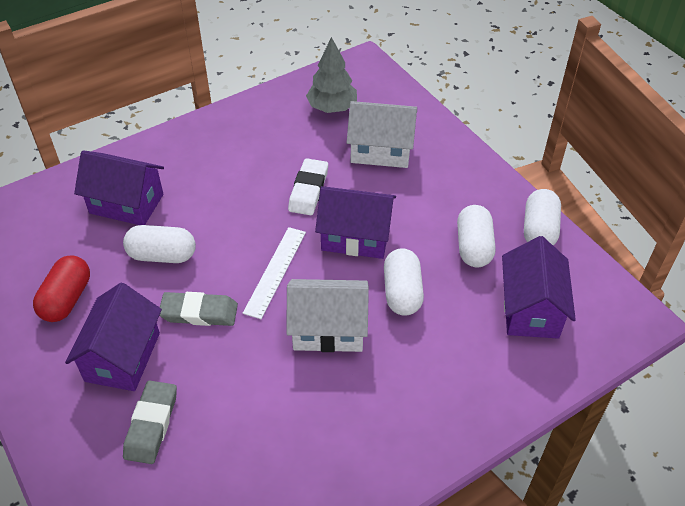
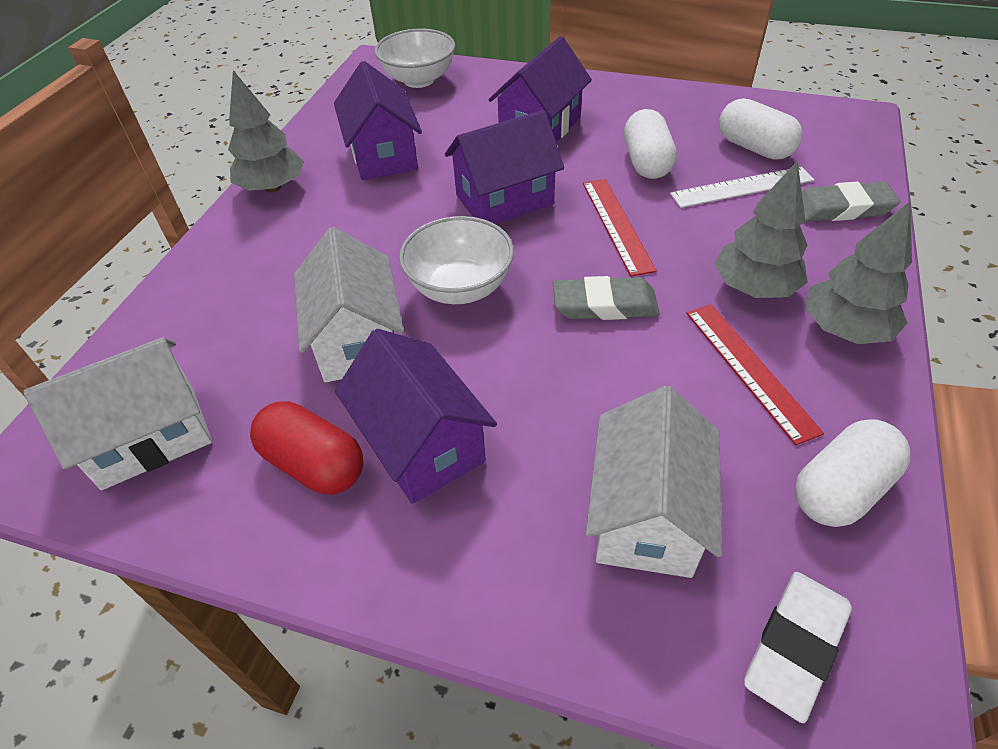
grey tree: [306,37,357,113] = 1 -> [228,70,304,193] [714,160,808,298] [805,201,912,344] = 3
red ruler: none = 0 -> [583,179,657,277] [686,304,824,445] = 2
white bowl: none = 0 -> [375,29,455,88] [399,216,514,304] = 2
white capsule: [123,225,196,263] [384,248,424,316] [457,205,496,267] [524,189,561,245] = 4 -> [624,109,677,179] [719,98,803,160] [795,419,910,527] = 3
white house: [286,279,369,352] [347,101,417,168] = 2 -> [24,337,212,490] [294,227,404,382] [586,386,722,578] = 3

